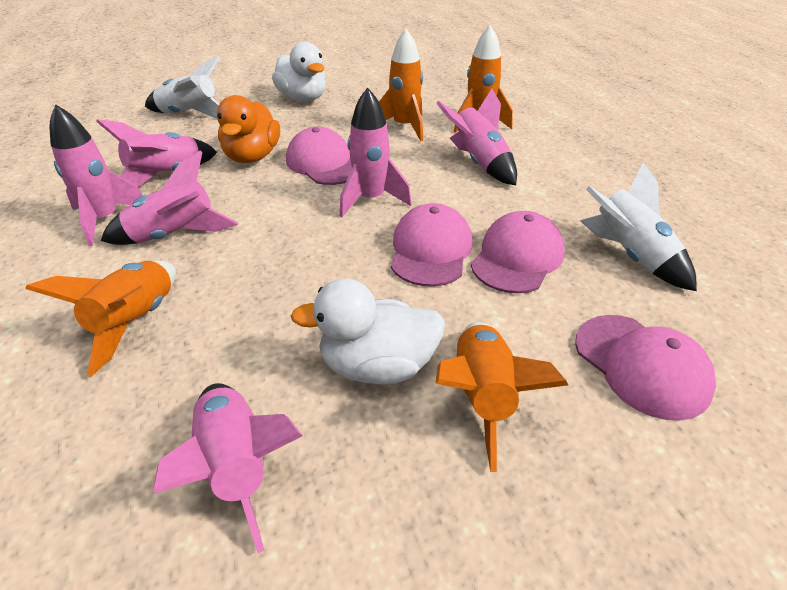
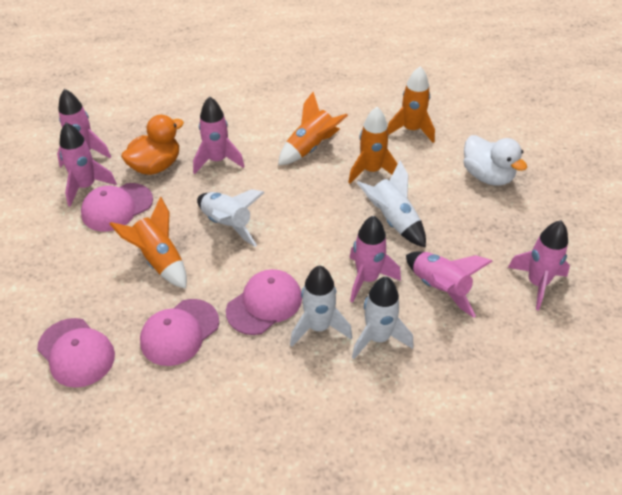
white duck: [272,42,326,102] [291,278,445,384] = 2 -> [464,135,527,186] = 1
white rocket: [145,56,220,118] [580,163,697,291] = 2 -> [197,189,265,247] [290,265,352,346] [352,277,414,359] [357,160,426,248] = 4

